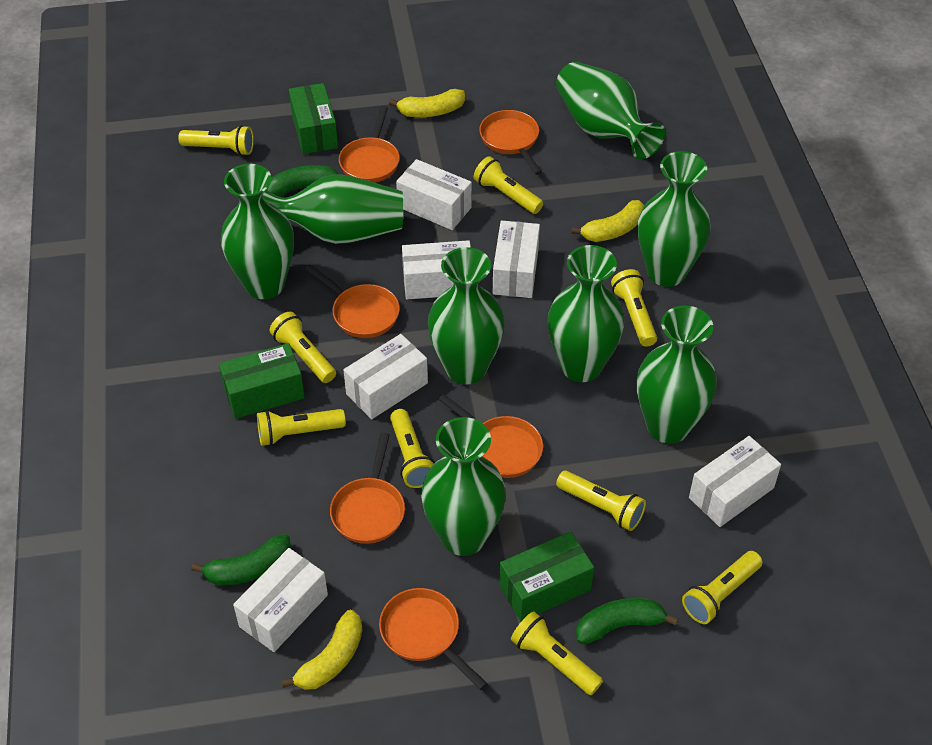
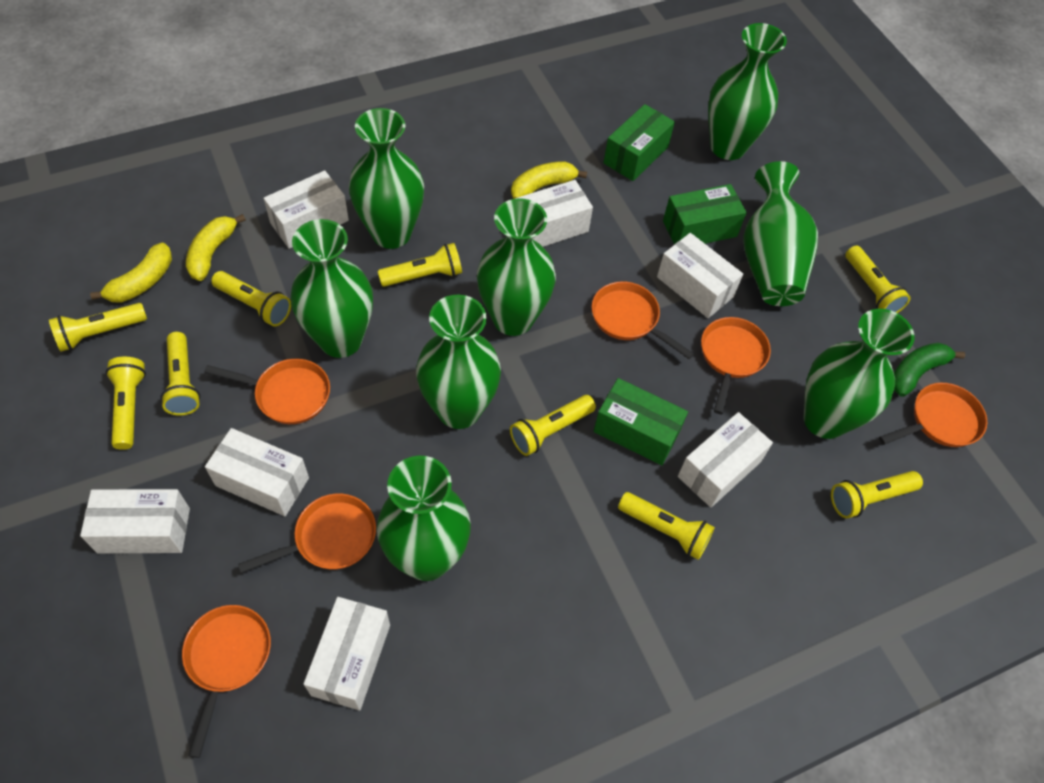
green banana: [191,534,291,585] [267,165,338,196] [576,598,678,644] = 3 -> [894,343,965,397] = 1
white box: [233,548,328,652] [344,334,428,419] [396,159,472,230] [402,240,471,299] [493,221,540,298] [689,436,781,527] = 6 -> [80,489,190,553] [205,428,309,516] [263,170,349,249] [304,597,390,710] [515,180,593,247] [657,233,743,318] [678,412,773,507] = 7

